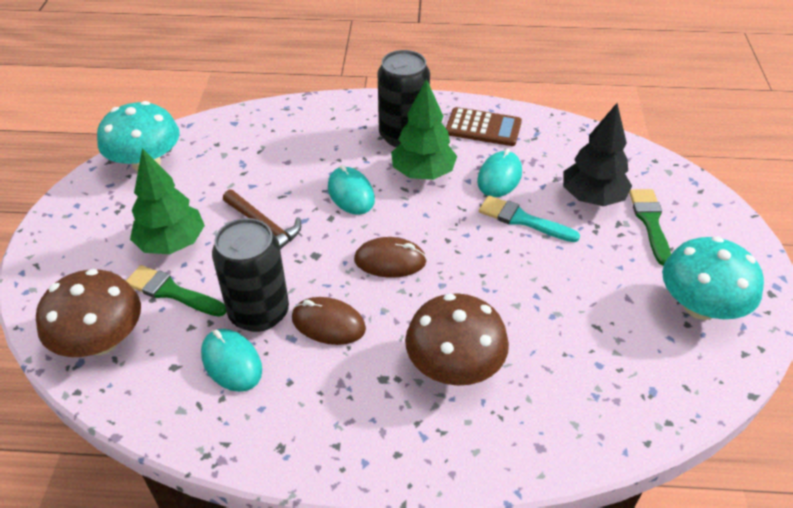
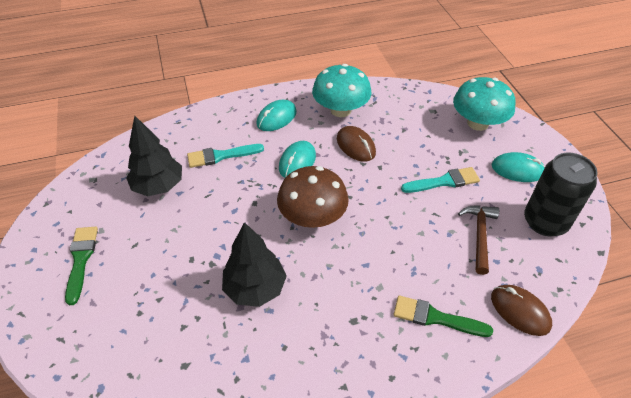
black can: [212,218,289,332] [378,50,430,147] = 2 -> [524,153,598,236] = 1
black tree: [563,103,632,206] = 1 -> [126,116,182,196] [222,222,287,307] = 2
brown calculator: [446,107,522,146] = 1 -> none = 0
brown mushroom: [36,269,141,357] [405,293,509,386] = 2 -> [277,166,349,228] = 1
green tree: [130,148,205,254] [391,79,457,180] = 2 -> none = 0
turquoise brush: [479,195,580,242] = 1 -> [187,144,264,168] [401,167,480,193] = 2

